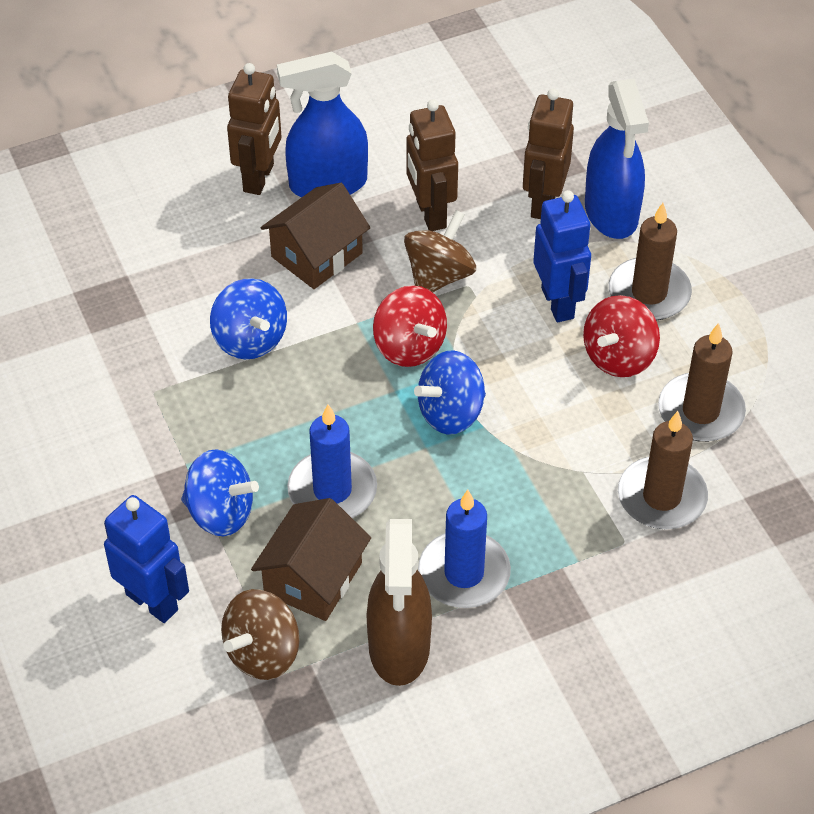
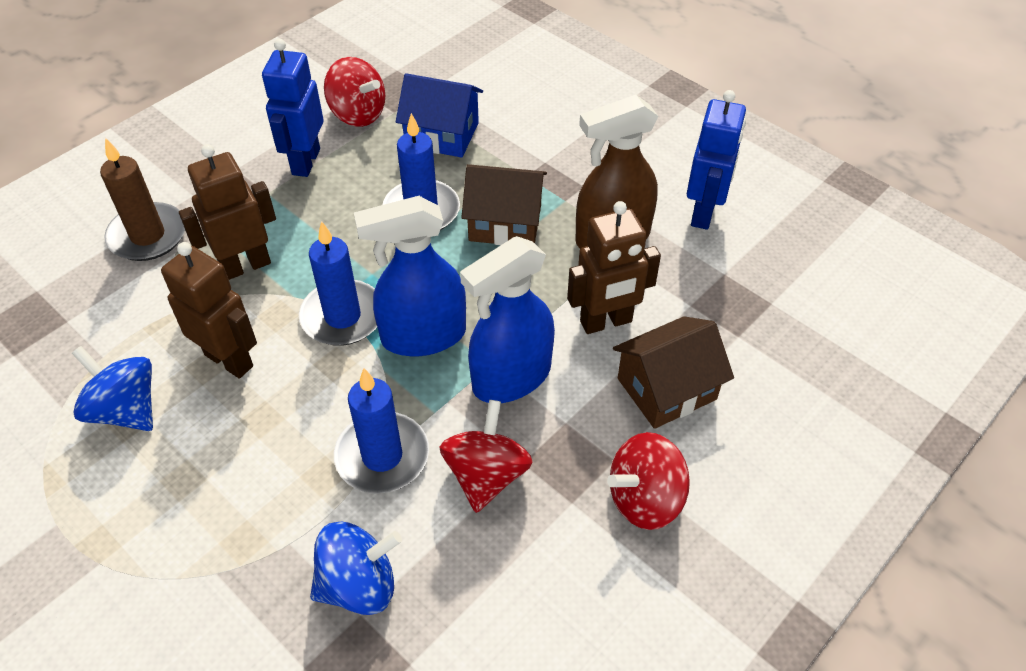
blue candle: [287,404,377,518] [418,490,511,608] = 2 -> [299,221,377,346] [334,368,429,494] [383,113,460,230] = 3
blue house: none = 0 -> [396,73,483,158] = 1
blue spinning top: [181,449,259,536] [210,278,287,359] [414,350,486,435] = 3 -> [72,346,153,431] [310,522,402,615] = 2
brown candle: [609,203,692,320] [618,411,708,529] [658,323,746,442] = 3 -> [100,138,185,261] = 1
brown spinning top: [221,589,299,680] [404,210,476,293] = 2 -> none = 0
red spinning top: [373,285,447,367] [583,295,660,377] = 2 -> [324,57,385,127] [440,400,533,513] [607,432,690,530] = 3

